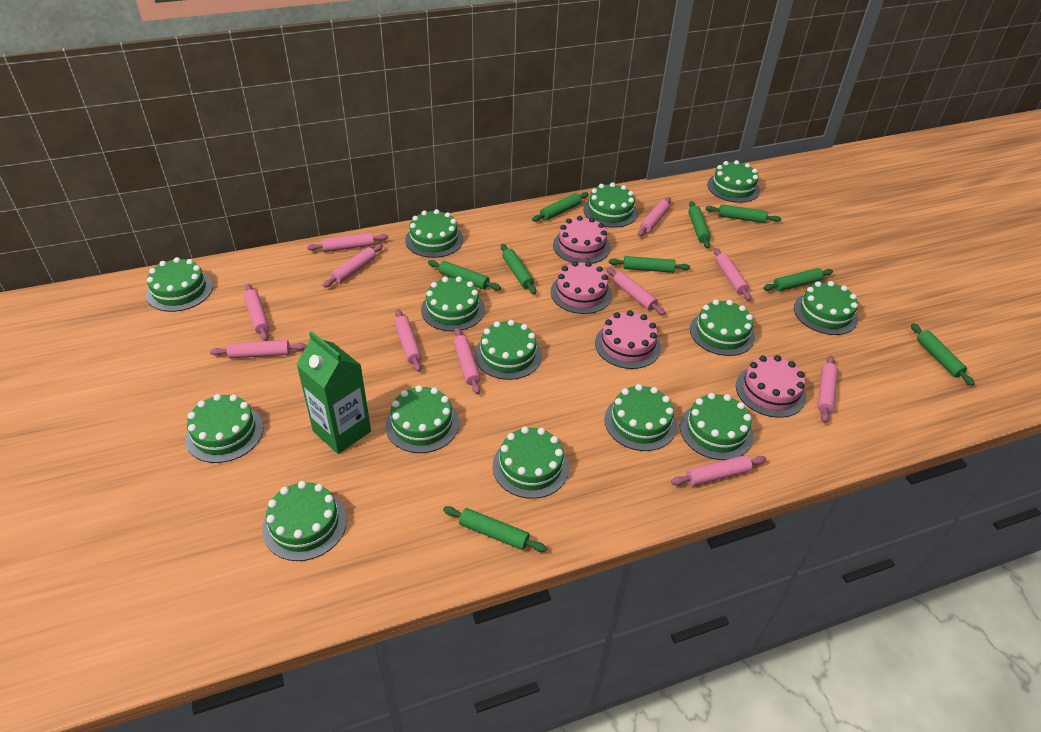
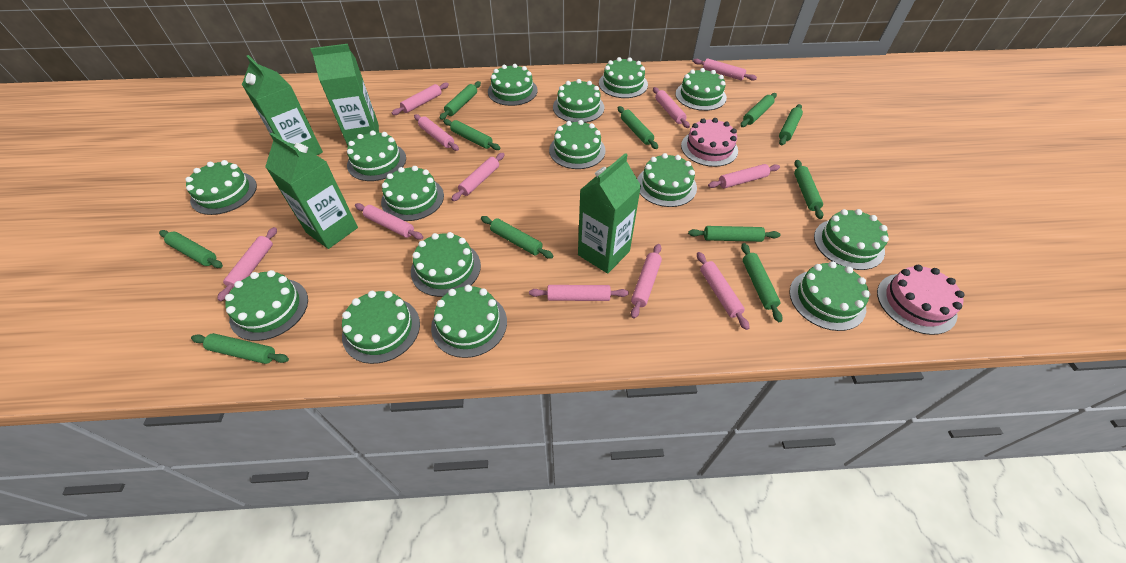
green cake: [146,257,213,312] [185,394,264,463] [262,481,347,561] [385,385,459,453] [405,209,463,258] [421,276,485,331] [474,320,542,380] [493,426,569,499] [583,182,638,228] [604,384,677,451] [680,393,753,460] [690,300,755,356] [707,160,760,203] [794,281,858,335] = 14 -> [185,160,257,215] [225,270,308,341] [342,291,420,364] [347,130,406,181] [381,166,444,221] [411,232,481,297] [431,285,507,358] [488,64,538,106] [549,120,605,169] [553,79,604,123] [599,57,648,98] [637,153,697,207] [675,68,727,111] [789,261,870,331] [814,209,889,270] = 15
green carton: [296,331,371,454] = 1 -> [242,55,323,155] [265,133,358,249] [310,44,379,146] [578,153,641,274] = 4
green rolling pin: [428,260,501,290] [443,506,547,552] [501,244,536,294] [532,192,589,222] [609,256,690,273] [688,201,711,248] [705,204,781,223] [763,268,833,291] [911,323,975,386] = 9 -> [159,230,223,268] [191,333,289,364] [440,81,481,120] [443,119,500,150] [481,216,553,259] [618,106,658,149] [688,226,780,242] [740,93,777,127] [741,243,783,322] [779,104,803,145] [794,160,823,219] = 11
pink cake: [550,261,612,314] [553,216,611,264] [595,310,661,369] [736,355,806,418] = 4 -> [681,118,738,167] [877,265,965,335] = 2

